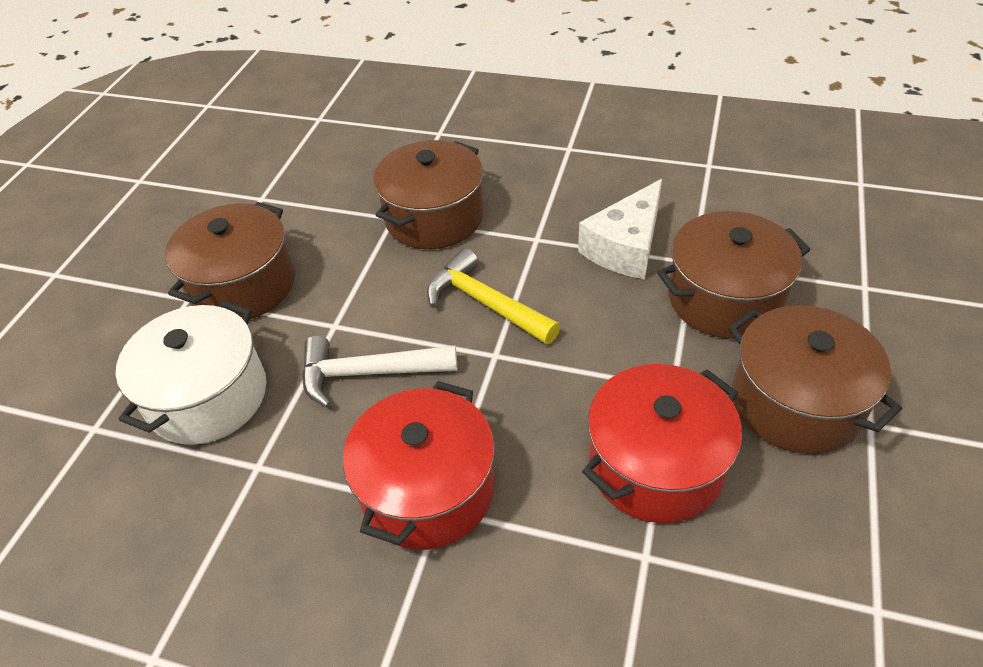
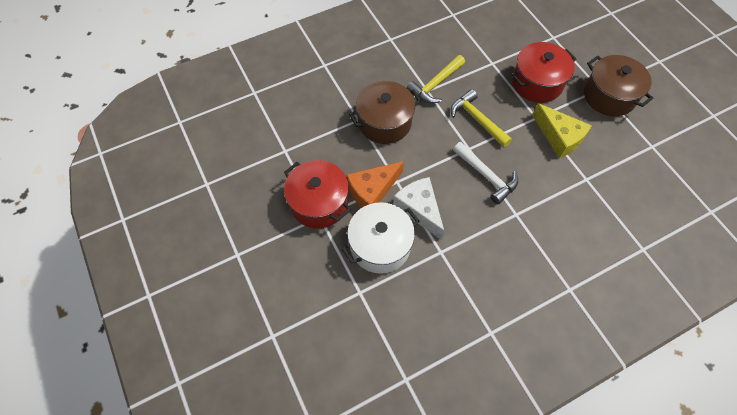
brown pot: [165,202,295,320] [373,140,484,249] [657,211,810,339] [728,305,902,454] = 4 -> [349,81,421,144] [584,55,653,116] = 2
orange cheese: none = 0 -> [347,161,404,207] = 1
yellow cheese: none = 0 -> [532,103,592,158] = 1
yellow hammer: [427,248,560,345] = 1 -> [407,55,465,103] [451,89,512,147] = 2

